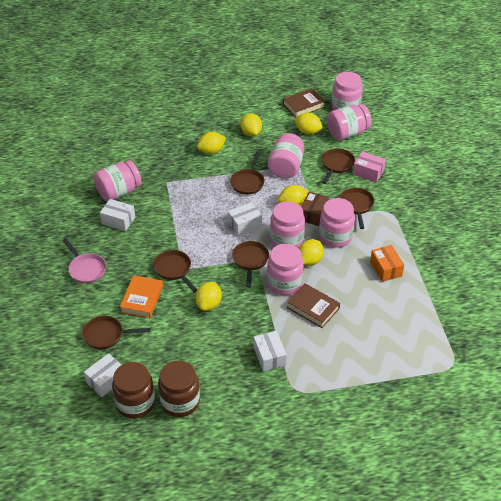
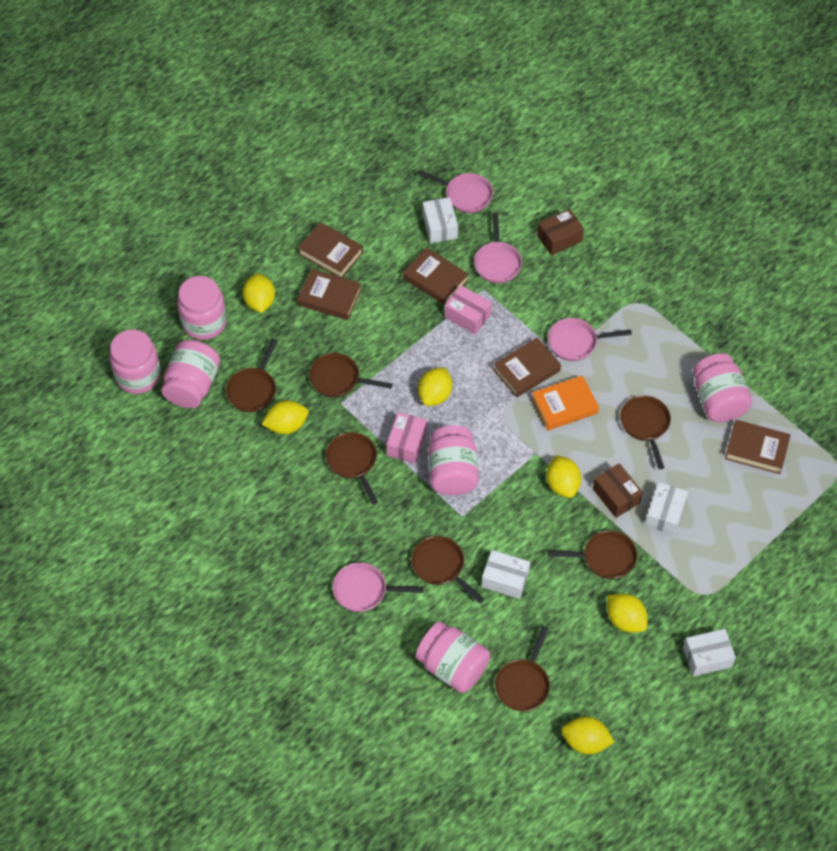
brown book: [283,88,326,118] [287,283,340,328] = 2 -> [298,222,363,278] [298,269,362,320] [403,248,469,305] [493,338,561,398] [725,420,791,474] = 5
brown box: [301,191,329,226] = 1 -> [537,209,584,255] [593,463,643,518] = 2
brown jar: [112,362,155,419] [158,361,200,417] = 2 -> none = 0
brown pan: [82,316,151,349] [153,250,197,292] [230,152,265,195] [232,241,269,288] [321,148,355,184] [339,188,374,229] = 6 -> [226,339,277,412] [309,353,392,397] [326,432,378,505] [411,536,484,603] [495,626,550,711] [547,530,637,579] [620,396,671,469] = 7
orange box: [370,245,404,282] = 1 -> none = 0
pink box: [353,151,386,183] = 1 -> [387,412,427,463] [445,285,492,334] = 2
pink jar: [94,160,142,202] [267,244,304,295] [268,133,304,178] [270,201,305,248] [319,198,355,248] [327,104,372,140] [332,72,363,110] = 7 -> [110,330,161,394] [161,340,220,408] [177,276,227,340] [415,622,490,693] [429,425,479,496] [693,353,752,422] = 6
pink pan: [63,238,106,284] = 1 -> [333,562,424,612] [417,170,493,213] [474,212,522,283] [548,318,632,361] = 4

